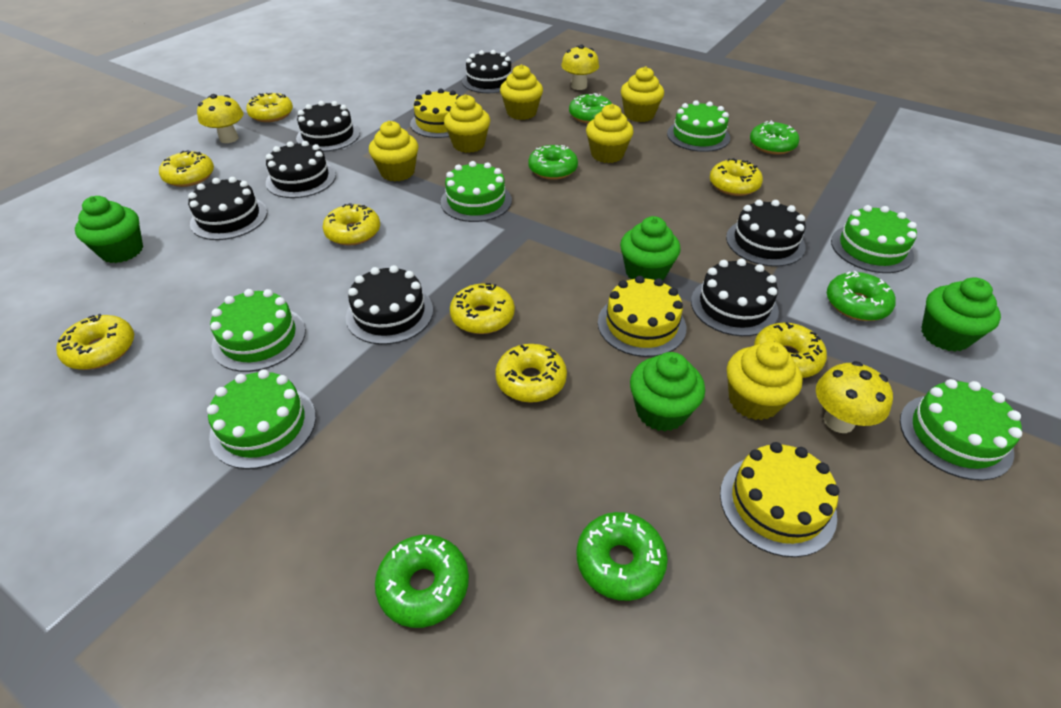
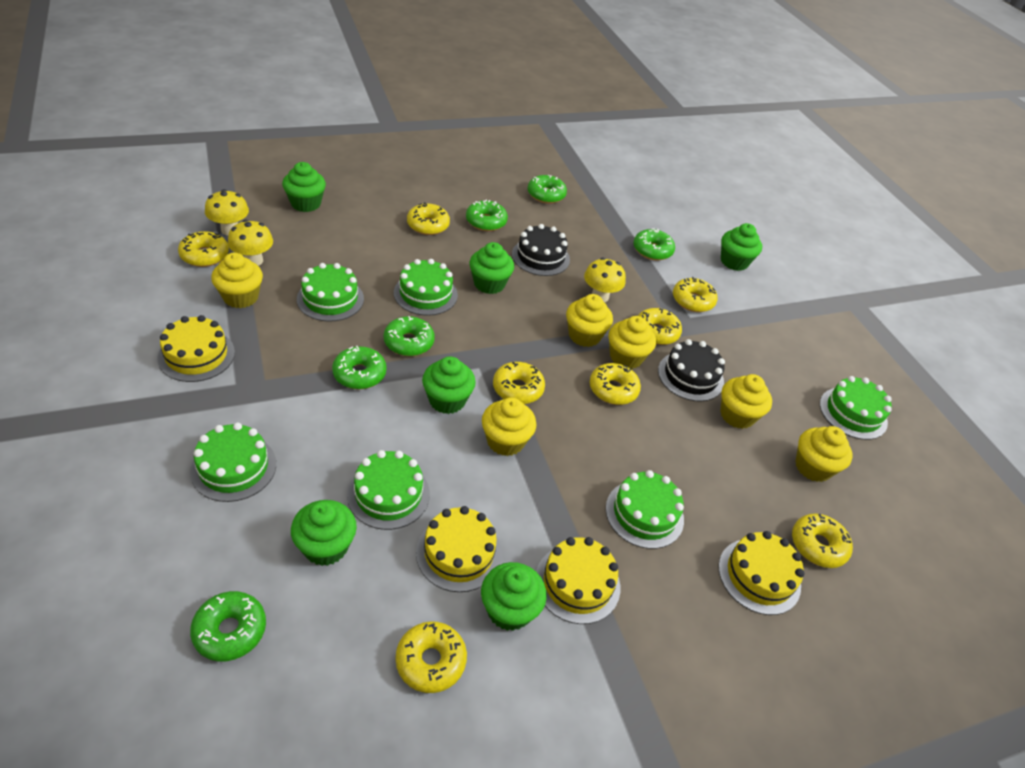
black cake: [188,177,267,240] [266,141,336,198] [296,101,360,152] [346,265,433,345] [462,50,512,93] [691,259,779,336] [726,200,806,267] = 7 -> [512,224,570,276] [658,339,725,402] = 2
green cupcake: [75,196,143,263] [620,216,681,280] [630,352,705,431] [921,277,1001,352] = 4 -> [282,162,326,212] [291,500,357,566] [422,356,476,414] [469,242,514,294] [481,562,547,631] [721,223,762,271] = 6
yellow cake: [410,88,461,138] [598,276,686,357] [720,442,839,557] = 3 -> [157,315,235,382] [416,506,502,592] [536,537,620,624] [718,531,804,615] = 4

